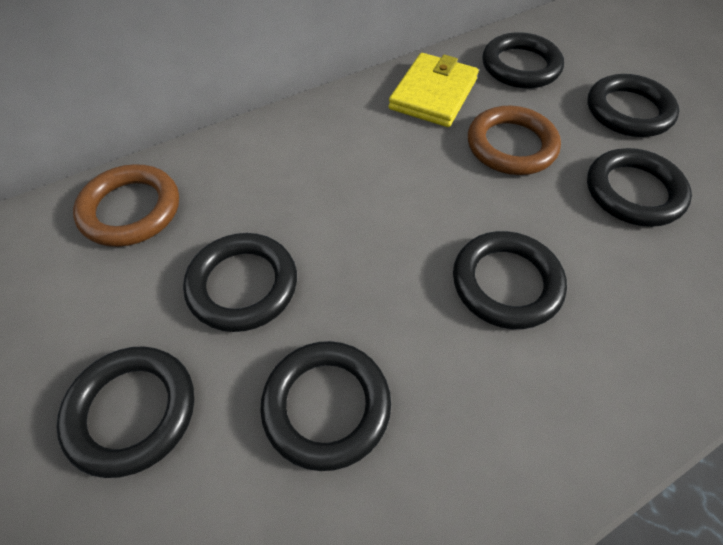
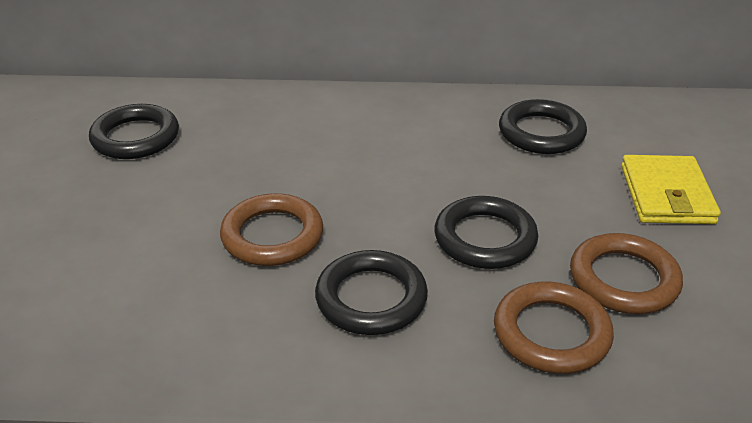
black ring: [56,346,194,478] [183,233,297,332] [260,341,391,471] [453,231,567,329] [483,32,564,88] [587,74,679,137] [587,148,692,227] = 7 -> [89,104,179,159] [315,250,428,335] [434,196,538,269] [499,99,587,154] = 4
brown ring: [73,164,179,247] [468,106,561,175] = 2 -> [220,193,323,266] [494,282,614,374] [570,233,683,314] = 3

